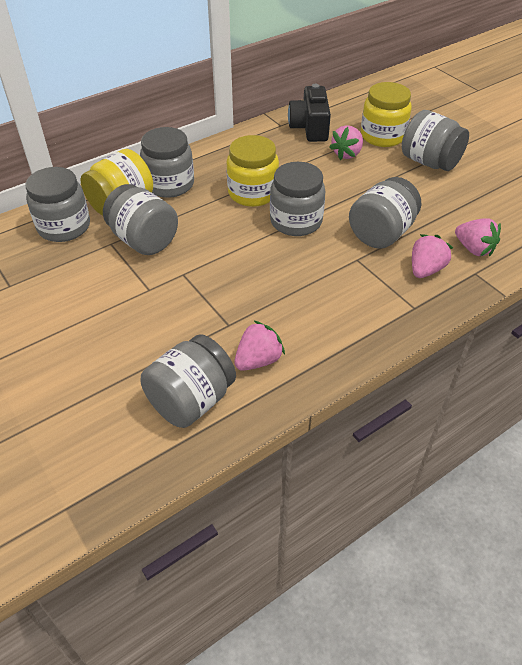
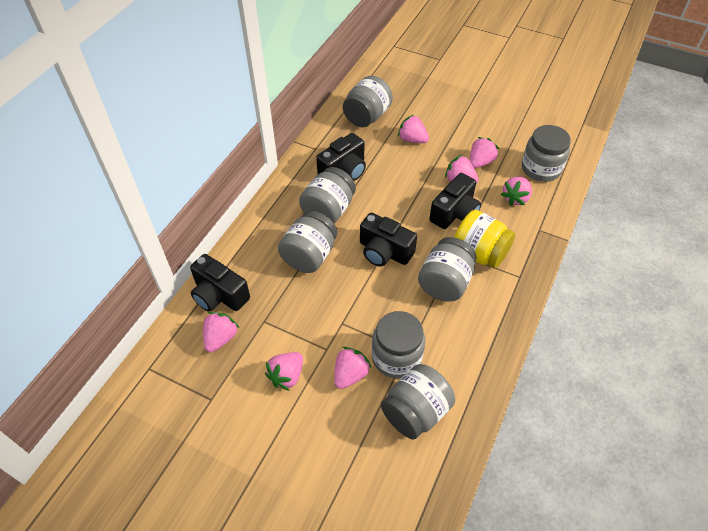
black camera: [288,84,331,142] = 1 -> [190,254,250,312] [316,133,366,181] [360,213,417,267] [429,173,481,229] = 4
pink strawberry: [234,320,285,371] [329,125,363,160] [412,234,453,278] [455,218,501,257] = 4 -> [203,312,239,352] [265,352,303,391] [334,347,371,389] [398,115,429,143] [445,155,479,183] [470,137,499,168] [501,177,532,206] = 7
yellow jar: [81,149,153,215] [227,135,279,207] [361,82,412,147] = 3 -> [454,210,516,268] = 1

